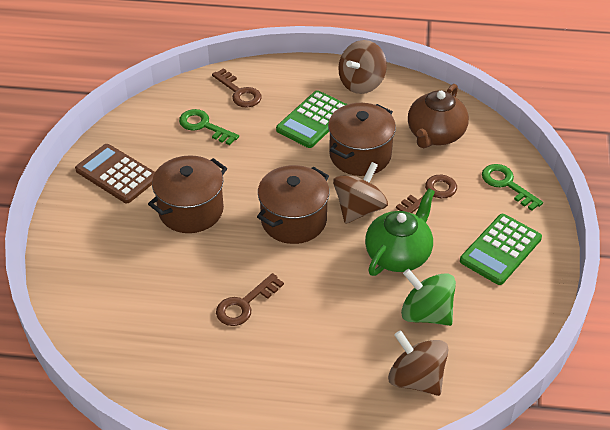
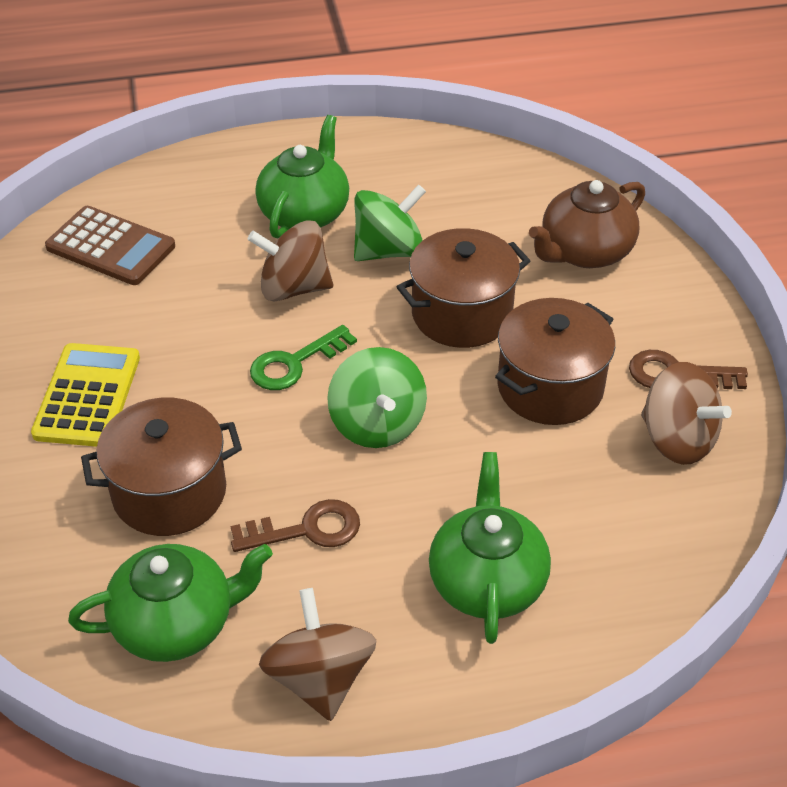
brown key: [212,68,262,108] [216,273,284,326] [396,175,457,213] = 3 -> [231,499,360,552] [629,350,748,389] = 2
green calculator: [276,90,348,148] [460,214,542,285] = 2 -> none = 0
green key: [179,109,239,145] [482,164,543,211] = 2 -> [250,325,357,390] = 1
green spinning top: [401,269,456,326] = 1 -> [327,347,427,448] [354,185,426,261] = 2
green teapot: [365,188,435,276] = 1 -> [68,544,273,662] [255,115,349,238] [429,452,551,644] = 3
yellow calculator: none = 0 -> [31,343,140,447] = 1

